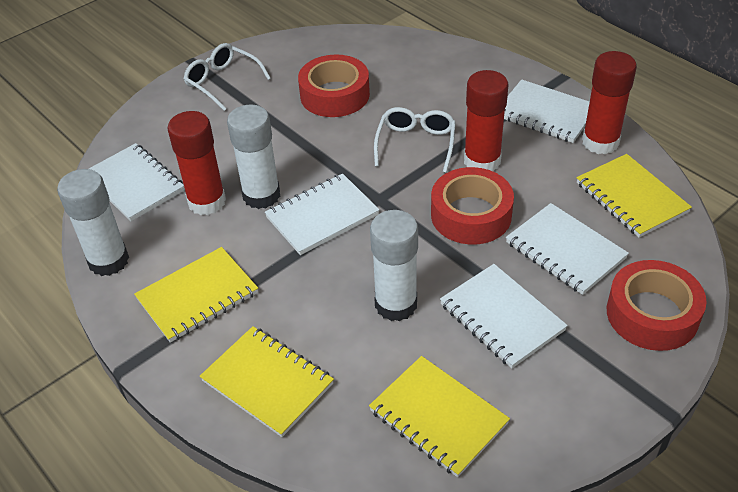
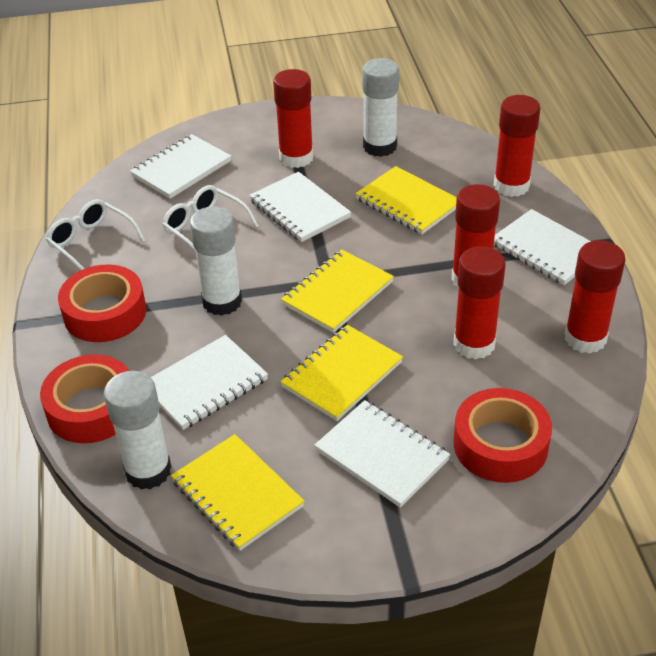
red glue stick: [167,111,226,215] [464,70,508,171] [582,51,637,154] = 3 -> [273,69,314,168] [451,184,500,289] [453,246,506,359] [494,95,541,197] [565,240,626,354] = 5

